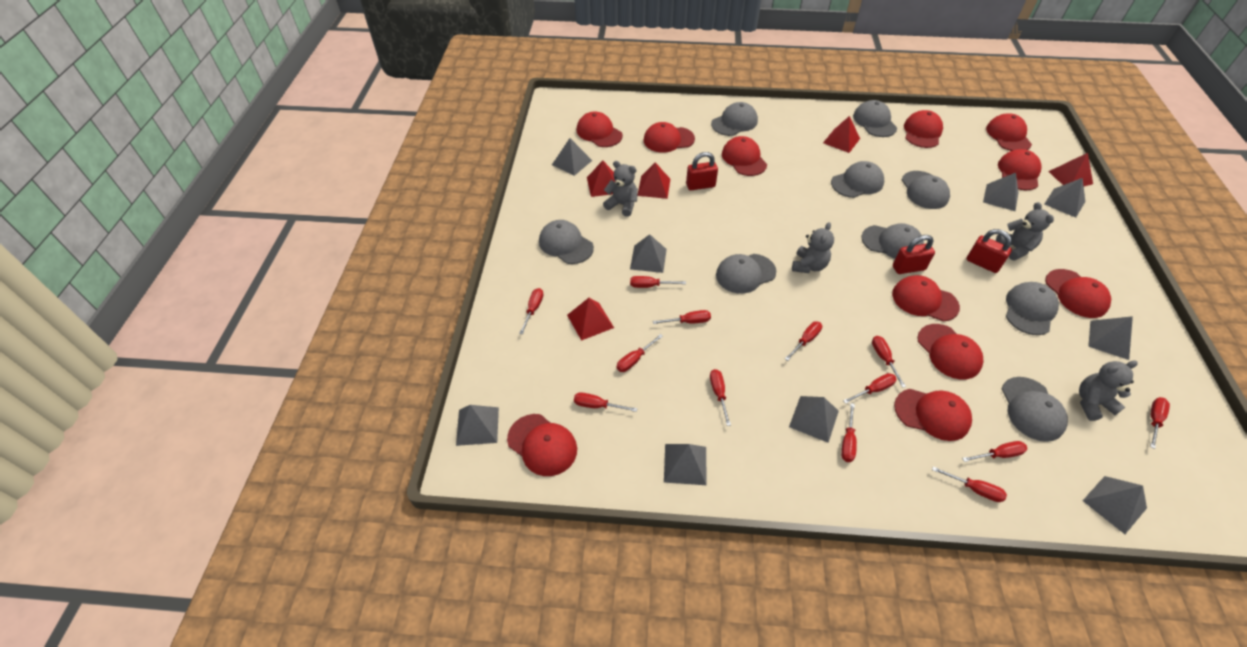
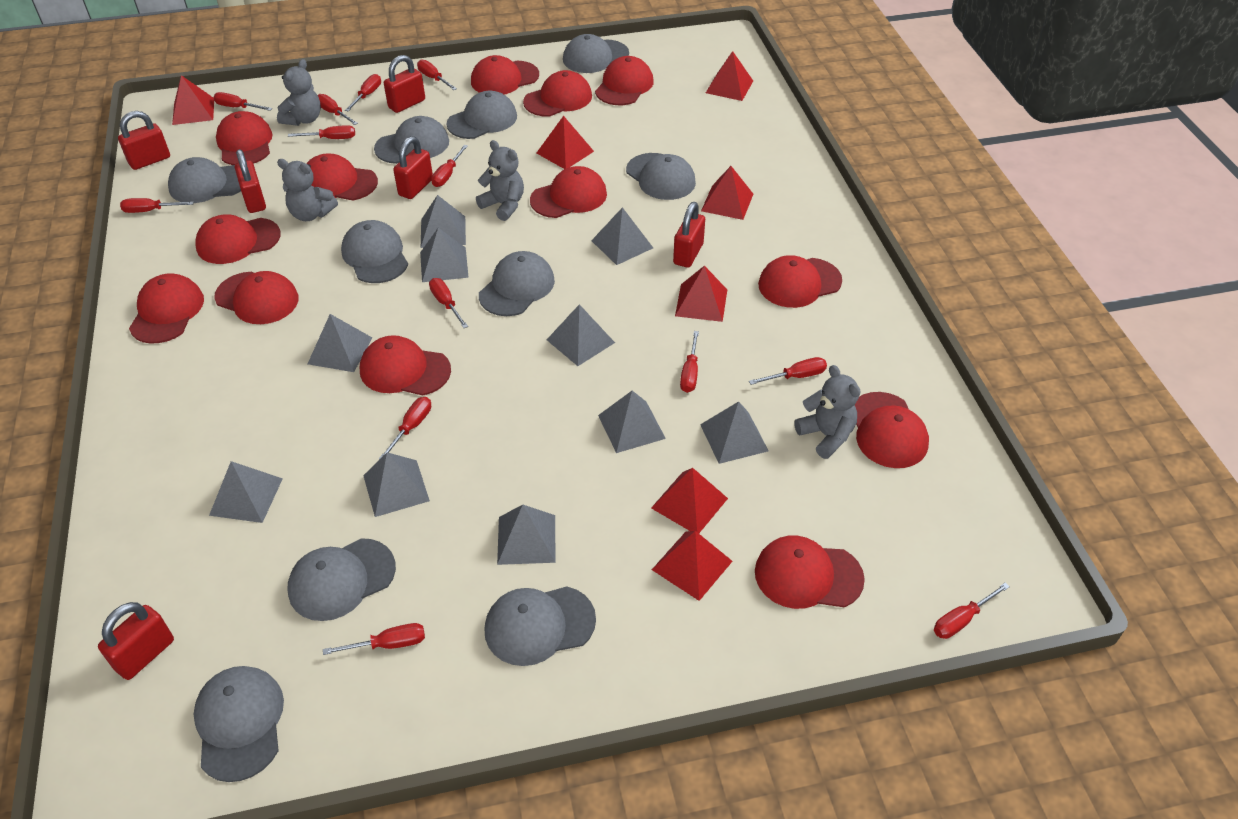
grey cap: [539,220,594,264] [711,102,758,136] [716,254,776,294] [831,161,884,198] [853,100,897,137] [862,223,924,259] [902,171,950,209] [1002,377,1068,442] [1006,282,1059,335] = 9 -> [168,157,241,203] [193,666,284,782] [287,538,396,621] [341,220,408,283] [374,116,449,164] [447,91,517,139] [479,251,555,316] [485,587,596,666] [563,34,629,73] [626,153,696,200] = 10
grey pyramid: [456,405,499,446] [552,138,592,176] [630,234,667,273] [664,444,706,485] [789,396,839,443] [983,173,1018,211] [1044,178,1085,218] [1083,476,1147,534] [1088,316,1133,360] = 9 -> [209,461,283,523] [308,314,372,372] [363,452,430,517] [420,228,469,282] [421,195,466,248] [497,505,555,565] [547,304,615,366] [591,207,653,265] [598,391,666,453] [700,401,769,464] = 10
red cap: [507,414,577,476] [577,111,623,147] [644,122,695,153] [722,136,767,176] [892,275,960,321] [894,389,972,441] [904,110,943,148] [917,324,983,380] [986,113,1032,151] [998,149,1042,190] [1045,269,1111,318] = 11 -> [129,273,204,344] [195,214,281,264] [214,271,298,324] [216,111,272,165] [306,153,378,200] [360,335,451,396] [471,55,539,95] [523,70,592,117] [530,166,607,218] [595,56,654,105] [755,536,865,609] [758,255,842,308] [855,392,929,468] = 13
red padlock: [686,152,718,190] [893,235,935,274] [967,229,1012,273] = 3 -> [98,602,174,680] [118,111,170,170] [235,149,266,213] [384,55,425,113] [393,136,433,199] [673,202,705,268] = 6
red pyramid: [567,298,614,341] [587,160,615,197] [637,162,670,199] [823,116,860,153] [1048,153,1093,186] = 5 -> [172,75,214,125] [537,116,594,169] [651,468,728,533] [652,531,732,601] [675,266,727,322] [701,166,753,220] [706,51,753,101] = 7

